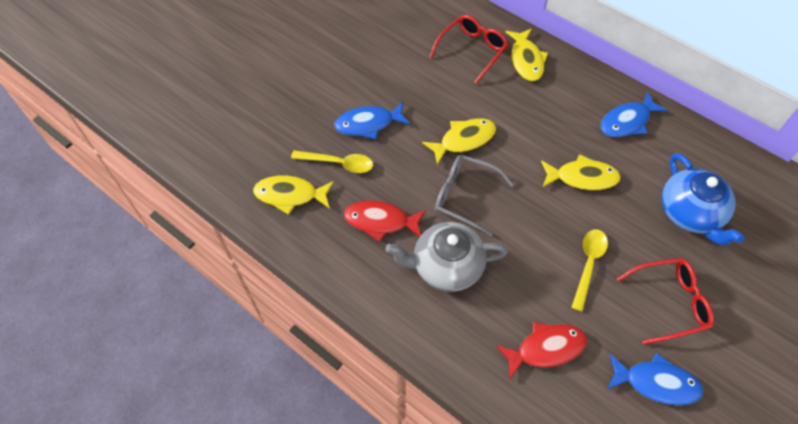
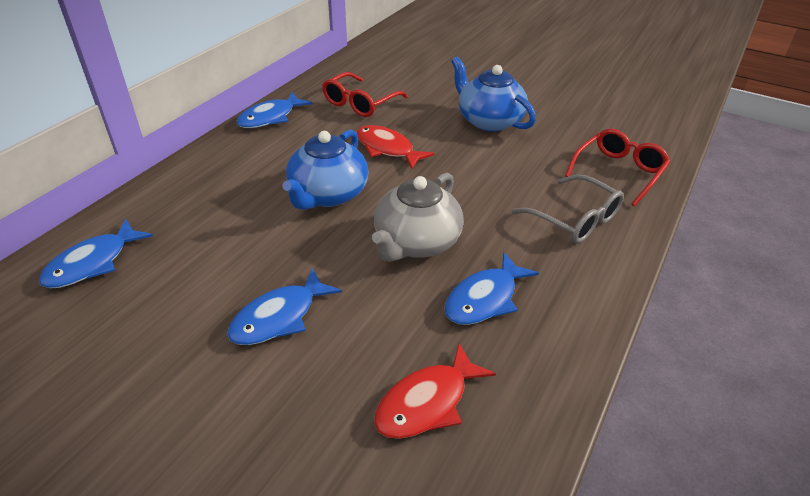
blue fish: [334,102,410,139] [601,91,668,137] [607,353,703,405] = 3 -> [39,219,153,289] [227,268,342,345] [236,92,313,128] [444,252,539,325] = 4
blue teapot: [662,153,744,245] = 1 -> [282,130,368,210] [451,57,536,132] = 2
yellow fish: [253,176,334,215] [422,118,496,165] [505,28,548,81] [541,154,621,190] = 4 -> none = 0
yellow spoon: [291,150,373,173] [571,229,608,312] = 2 -> none = 0

